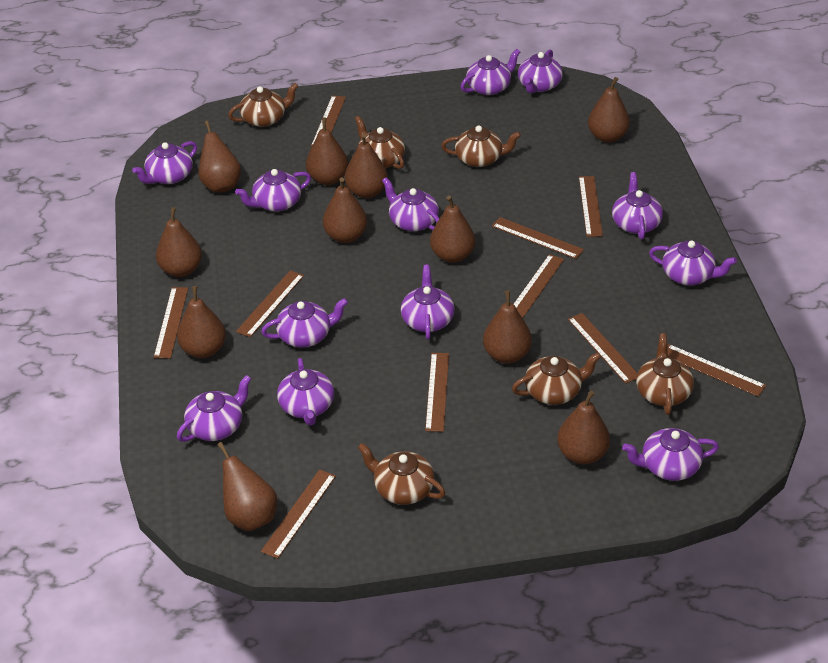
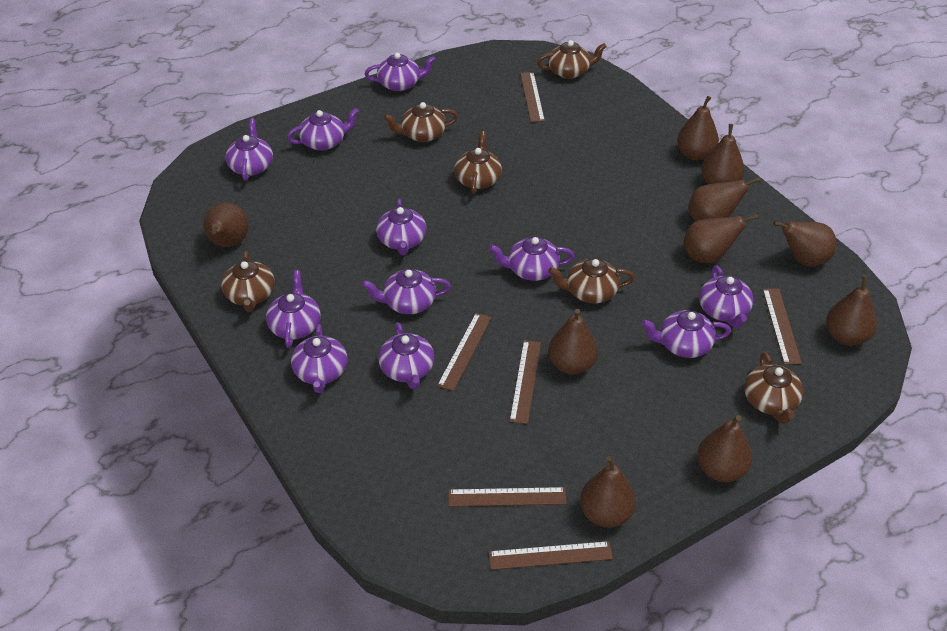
brown pear: [156,207,202,277] [177,286,226,358] [198,121,241,193] [217,442,277,531] [306,117,348,185] [323,177,367,243] [345,134,388,198] [430,196,475,263] [483,291,532,363] [557,390,610,464] [588,77,630,143] = 11 -> [203,202,249,247] [548,309,598,375] [580,456,636,528] [677,96,719,161] [684,214,759,263] [688,177,761,221] [697,415,752,482] [701,124,744,184] [773,221,837,266] [826,275,877,346] = 10
brown ruler: [154,287,188,358] [236,270,304,337] [261,469,336,559] [311,95,346,147] [425,353,449,432] [492,217,584,259] [514,254,564,318] [568,313,638,384] [579,176,603,237] [668,344,766,397] = 10 -> [437,313,492,391] [448,487,567,507] [489,541,613,570] [509,340,541,424] [520,72,545,122] [763,289,802,365] = 6
purple teapot: [132,141,197,184] [177,375,251,442] [235,169,311,211] [261,298,348,347] [277,358,334,425] [382,177,439,231] [401,265,455,339] [461,49,520,95] [518,49,563,93] [612,172,663,239] [622,428,719,481] [649,241,737,285] = 12 -> [226,118,273,181] [266,270,321,348] [287,108,359,150] [291,324,348,393] [362,269,451,314] [365,53,436,91] [376,199,427,255] [378,322,435,390] [489,237,575,281] [641,310,731,358] [699,266,753,328] = 11

